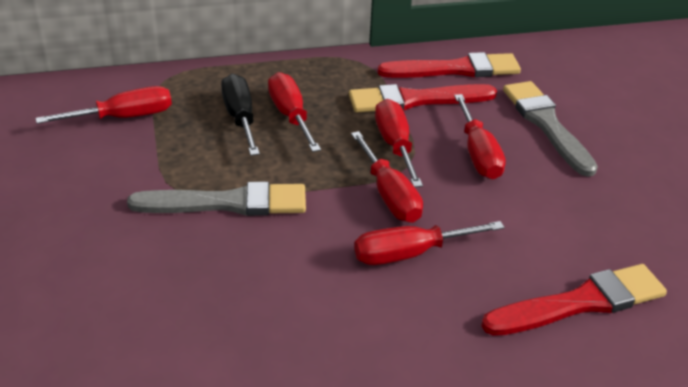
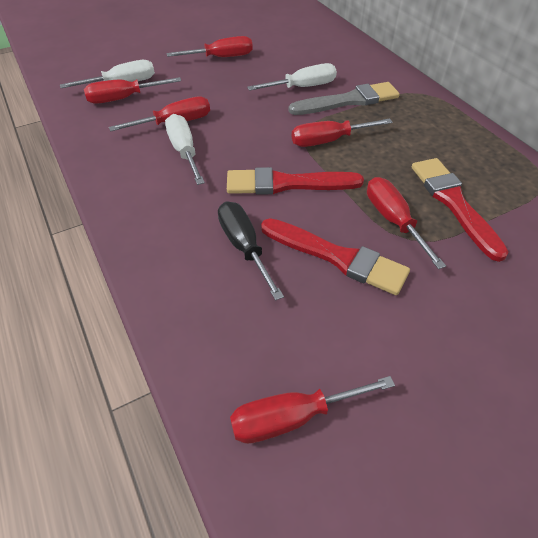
grey brush: [127,182,306,216] [503,81,598,177] = 2 -> [288,82,400,115] = 1
white screwdriver: none = 0 -> [60,60,155,88] [165,114,205,185] [247,63,337,91] = 3

